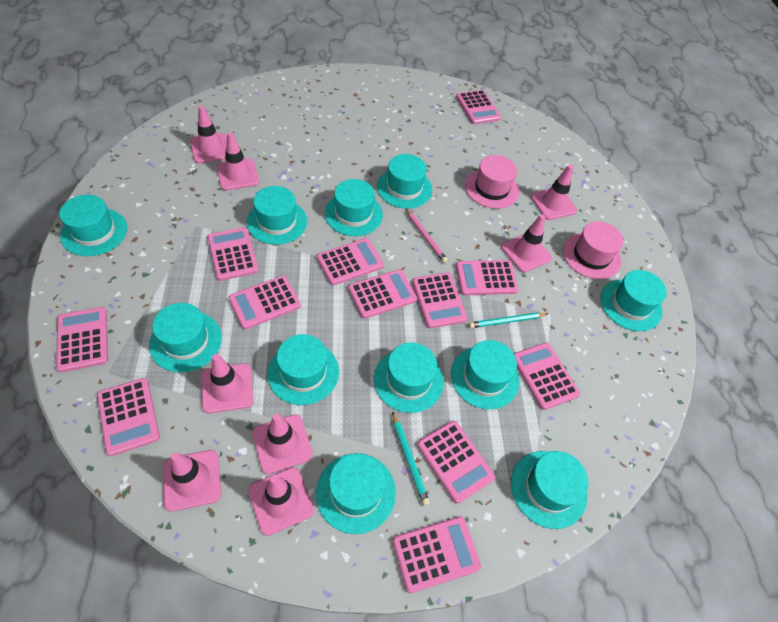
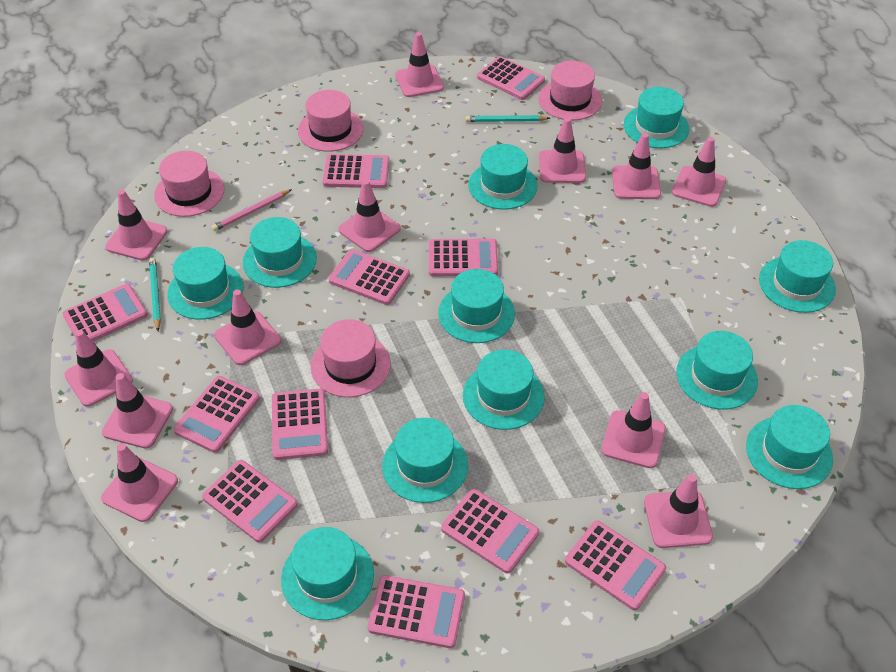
pink calculator: [56,307,108,372] [97,378,160,456] [207,227,259,281] [228,276,301,330] [317,238,384,286] [348,269,417,319] [393,516,481,593] [412,273,467,329] [417,421,495,504] [456,90,501,124] [456,260,519,295] [514,343,580,410] = 12 -> [62,284,148,342] [173,376,260,453] [202,460,298,543] [272,389,328,460] [323,154,390,188] [328,249,410,305] [367,575,465,648] [429,238,498,276] [441,489,539,573] [477,56,545,100] [565,520,666,610] = 11
pink hat: [465,155,519,209] [563,221,623,279] = 2 -> [154,151,225,217] [298,90,364,152] [311,319,391,397] [538,61,602,120] = 4
pink traffic cone: [163,450,221,512] [190,105,227,163] [201,354,253,414] [216,132,259,190] [248,467,314,536] [252,413,313,474] [501,214,552,273] [531,165,577,220] = 8 -> [64,330,133,407] [101,444,178,522] [102,373,173,448] [105,190,168,261] [214,289,281,365] [338,180,401,252] [395,32,444,97] [539,117,586,183] [601,392,666,468] [612,133,661,199] [644,474,713,548] [672,137,726,207] = 12

